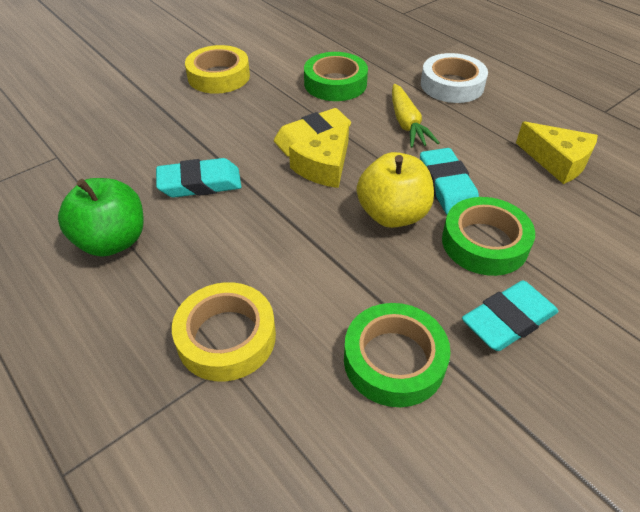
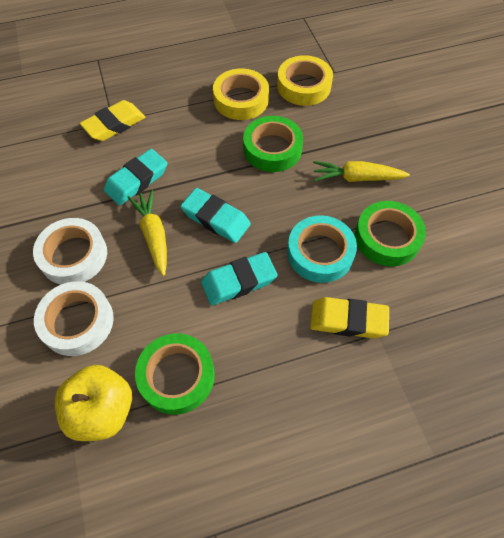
green apple: [58,178,144,257] = 1 -> none = 0
turquoise tape: none = 0 -> [287,215,357,283] = 1
white tape: [421,53,488,103] = 1 -> [33,218,107,285] [34,281,114,356] = 2
yellow carrot: [392,84,440,148] = 1 -> [127,190,167,276] [313,161,410,182] = 2
yellow cheese: [289,121,349,188] [516,121,598,184] = 2 -> none = 0
yellow eraser: [274,108,351,157] = 1 -> [80,100,145,141] [310,297,389,338] = 2

